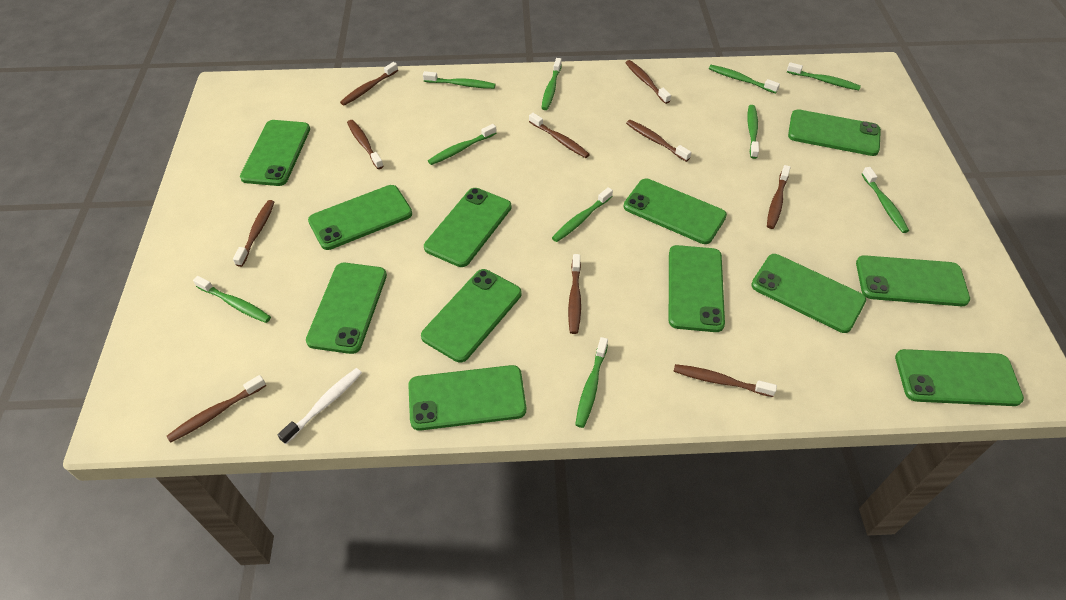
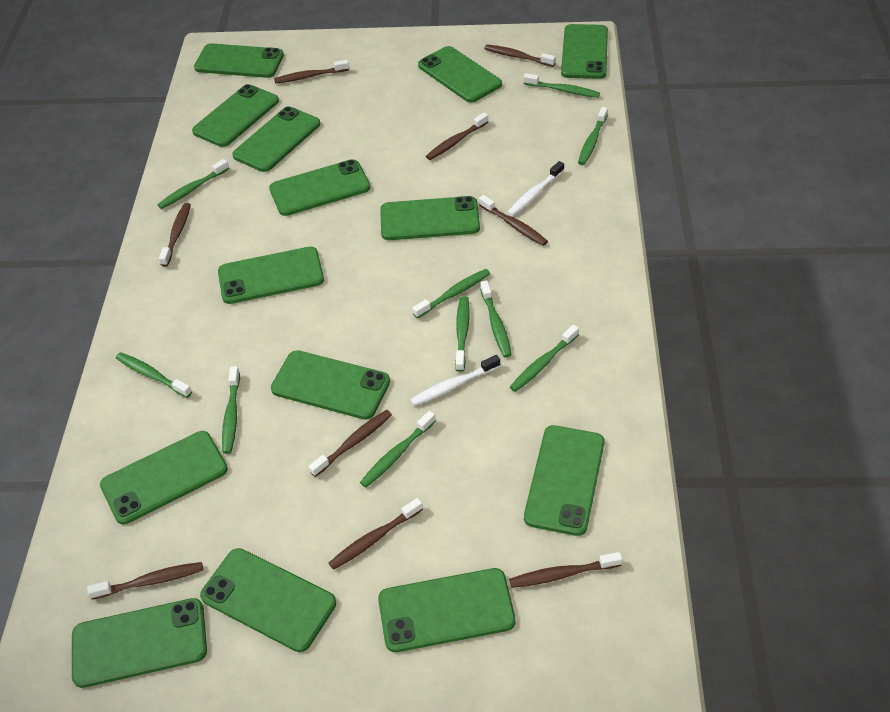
brown toothbrush: [167,375,266,443] [233,200,275,267] [340,62,398,106] [347,120,384,169] [529,113,590,158] [568,254,581,334] [625,60,671,104] [626,120,691,162] [673,364,777,397] [767,165,791,229] = 10 -> [87,562,203,599] [159,203,191,267] [274,60,349,84] [308,410,392,477] [329,498,423,570] [426,113,488,160] [479,195,548,246] [484,45,556,67] [509,552,623,588] = 9
green phone: [240,120,310,186] [306,263,387,354] [308,185,412,250] [408,365,526,431] [421,269,522,362] [424,188,511,267] [624,179,727,244] [669,245,725,332] [751,254,866,333] [788,109,881,156] [856,255,970,306] [895,349,1024,406] = 12 -> [72,598,207,688] [100,431,228,524] [192,84,279,147] [194,43,284,78] [200,548,336,652] [218,247,324,304] [232,106,320,172] [269,159,370,216] [271,350,390,420] [378,568,515,652] [380,196,480,240] [418,46,502,103] [524,425,605,536] [561,24,608,79] = 14
white toothbrush: [277,368,362,444] = 1 -> [410,355,500,406] [507,161,564,216] = 2

